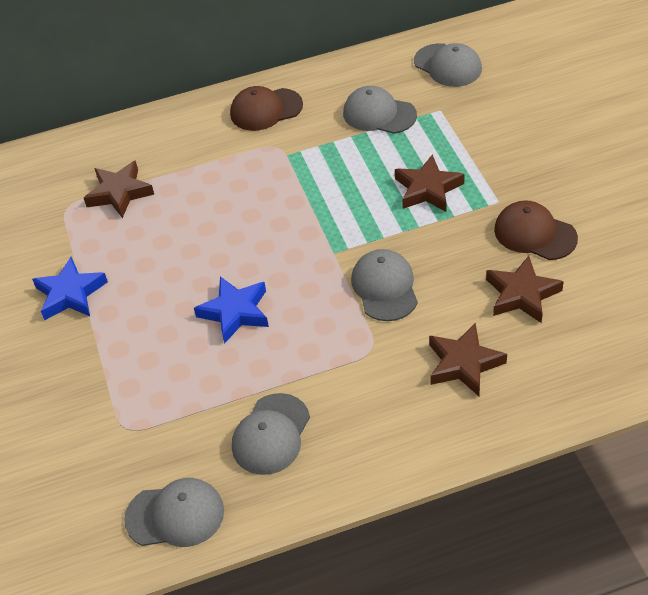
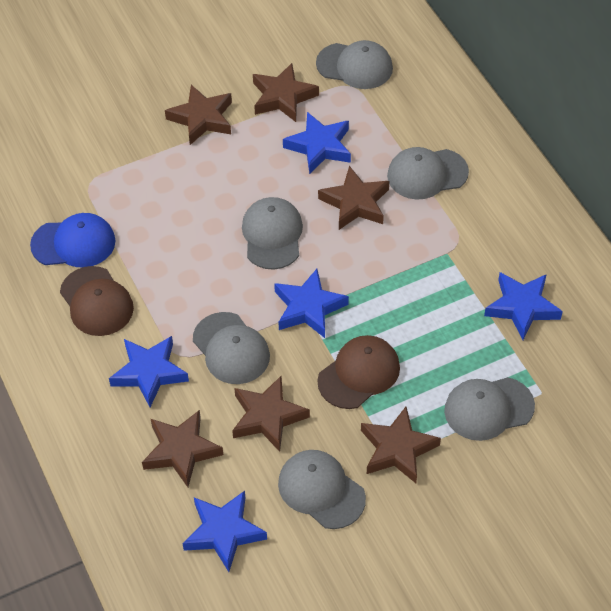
blue cap: none = 0 -> [30,213,115,267] = 1
blue star: [32,257,108,320] [194,276,269,344] = 2 -> [109,336,189,407] [183,491,267,572] [274,269,349,338] [283,112,351,174] [484,272,563,340] = 5
brown star: [84,160,154,218] [395,154,465,212] [429,323,507,396] [486,256,564,323] = 4 -> [142,410,223,487] [165,85,232,145] [232,376,310,452] [253,63,319,122] [318,166,389,230] [361,407,441,483] = 6
grey cap: [124,478,224,547] [232,393,310,475] [343,86,417,134] [351,249,418,321] [414,43,482,87] = 5 -> [193,312,270,384] [242,197,303,270] [278,450,366,529] [316,40,393,89] [387,147,469,200] [444,377,535,441] = 6

